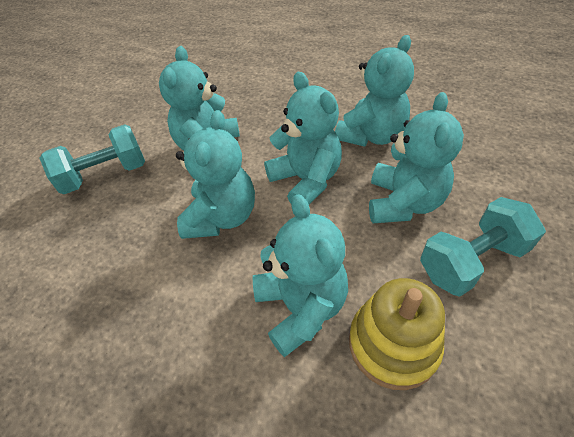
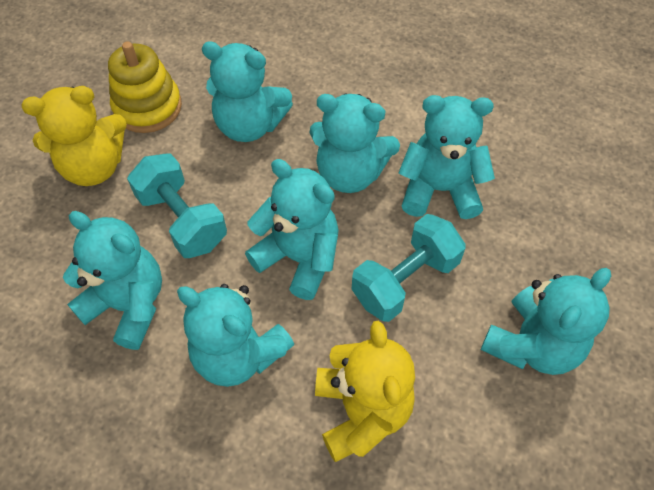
turquoise teddy bear: [159,46,240,150] [176,110,255,239] [253,194,348,357] [264,72,342,204] [335,35,414,147] [369,92,464,223] = 6 -> [63,211,162,350] [177,284,295,387] [202,41,293,142] [245,159,338,300] [309,93,400,193] [398,95,495,219] [481,268,611,375] = 7
yellow teddy bear: none = 0 -> [22,86,127,186] [315,321,415,462] = 2

